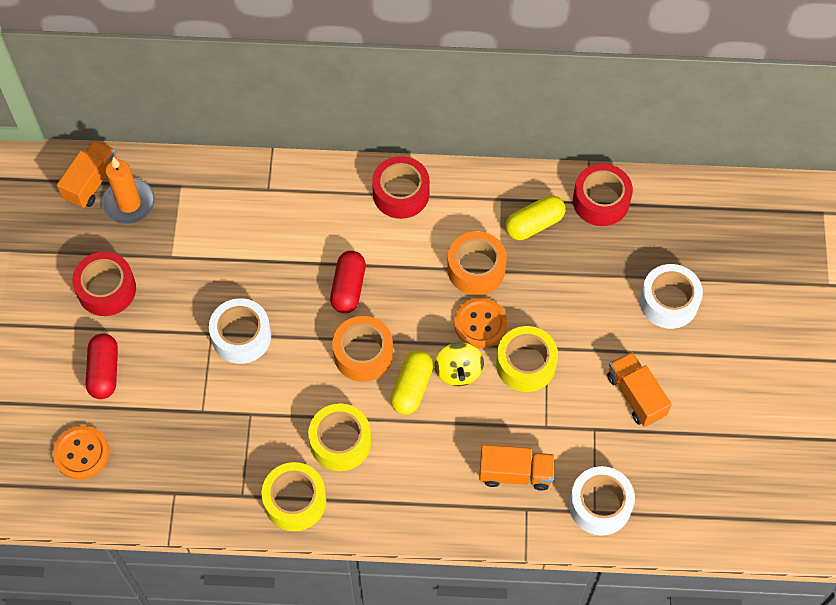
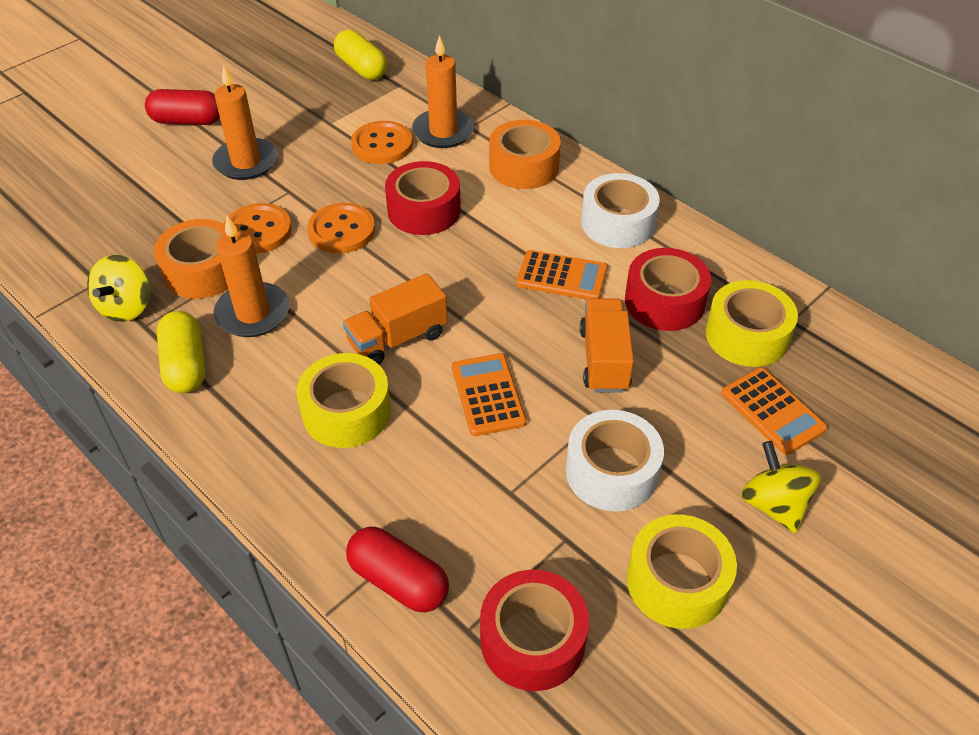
orange button: [53,426,109,480] [454,298,507,348] = 2 -> [224,203,292,254] [307,203,375,254] [351,121,413,164] = 3
orange calculator: none = 0 -> [452,353,527,436] [516,250,608,300] [721,367,827,455] = 3
orange candle: [102,157,155,224] = 1 -> [212,65,278,180] [213,216,290,337] [412,35,474,148] = 3
orange truck: [57,140,117,208] [479,445,554,491] [607,352,672,427] = 3 -> [343,273,448,364] [580,298,634,393] = 2
white tape: [209,298,271,364] [569,466,635,535] [640,264,703,329] = 3 -> [566,410,664,511] [581,173,660,248] = 2
yellow spinning top: [435,342,484,386] = 1 -> [87,255,150,322] [741,441,821,533] = 2

